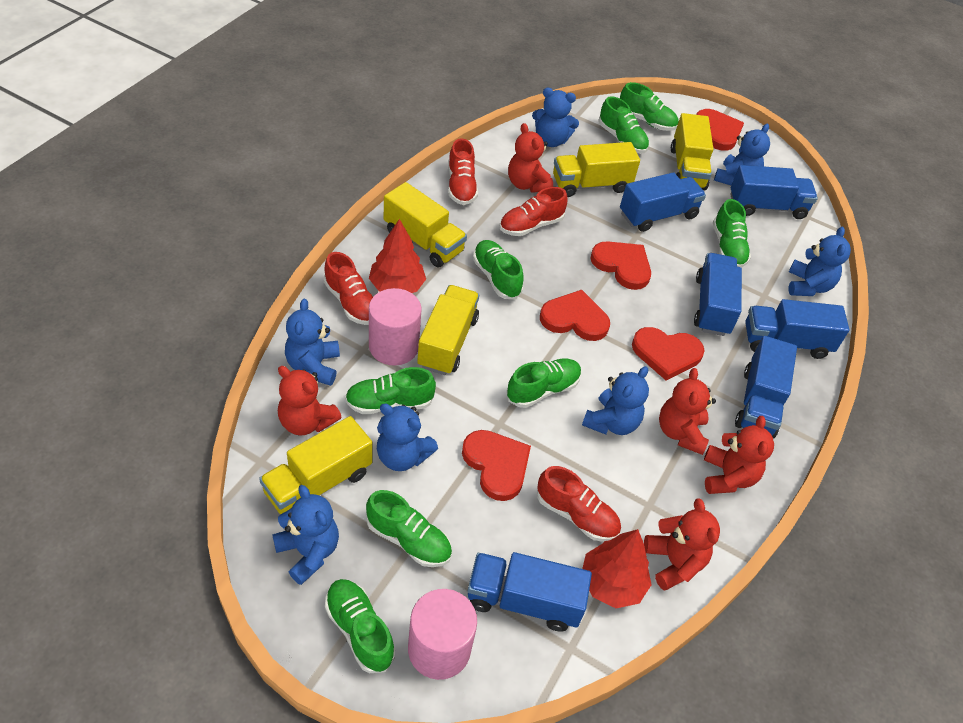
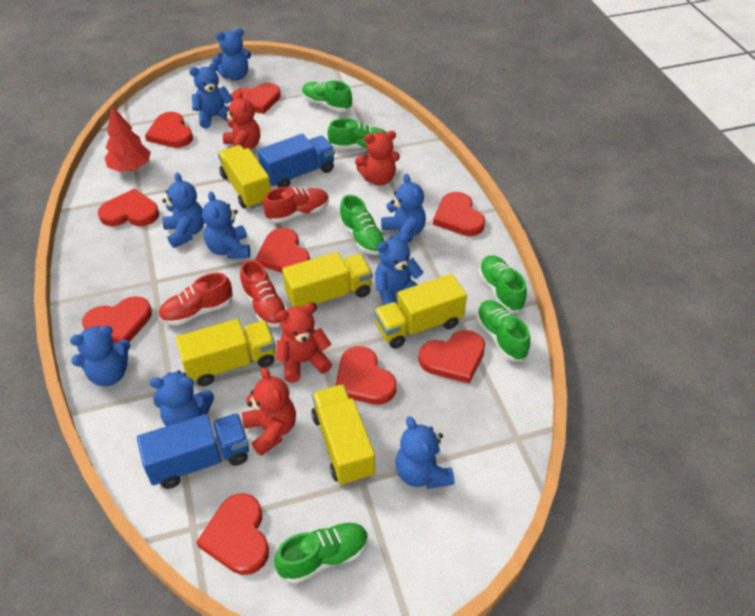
blue teddy bear: [272,485,339,585] [285,299,340,386] [377,404,438,471] [532,88,579,147] [582,366,649,435] [714,124,770,185] [789,227,851,296] = 7 -> [70,326,131,386] [149,370,214,426] [162,173,204,248] [189,62,233,128] [202,192,250,259] [212,28,251,80] [375,233,424,305] [381,174,426,243] [396,416,454,489] = 9
blue truck: [468,552,592,632] [620,172,706,232] [694,253,742,336] [730,165,818,219] [735,336,797,438] [745,299,849,359] = 6 -> [137,413,249,489] [258,134,335,188] = 2
green shoe: [325,579,395,673] [345,367,436,414] [366,490,452,567] [473,240,524,299] [507,358,582,408] [598,96,649,153] [620,82,679,131] [713,199,751,268] = 8 -> [274,522,368,584] [302,80,352,112] [328,118,387,149] [339,195,386,255] [476,300,530,361] [478,255,527,313] = 6
pink cylinder: [369,288,422,366] [408,589,477,680] = 2 -> none = 0
red heart: [462,430,531,501] [540,290,610,341] [590,241,651,290] [632,327,705,380] [696,109,744,151] = 5 -> [82,296,152,343] [98,189,159,226] [145,112,193,148] [196,493,269,575] [231,83,281,114] [255,228,310,273] [335,346,396,405] [419,330,485,383] [433,192,485,236] = 9
red shoe: [324,252,373,325] [448,138,478,205] [500,187,568,236] [537,466,621,542] = 4 -> [158,272,233,326] [240,260,288,327] [263,187,329,223] = 3
red teddy bear: [278,366,341,435] [508,123,553,193] [644,498,720,591] [659,368,716,455] [704,416,774,494] = 5 -> [223,90,260,149] [242,367,296,456] [276,303,332,383] [355,131,400,186] = 4
red tree: [369,219,426,293] [582,529,652,608] = 2 -> [105,106,151,172] = 1

